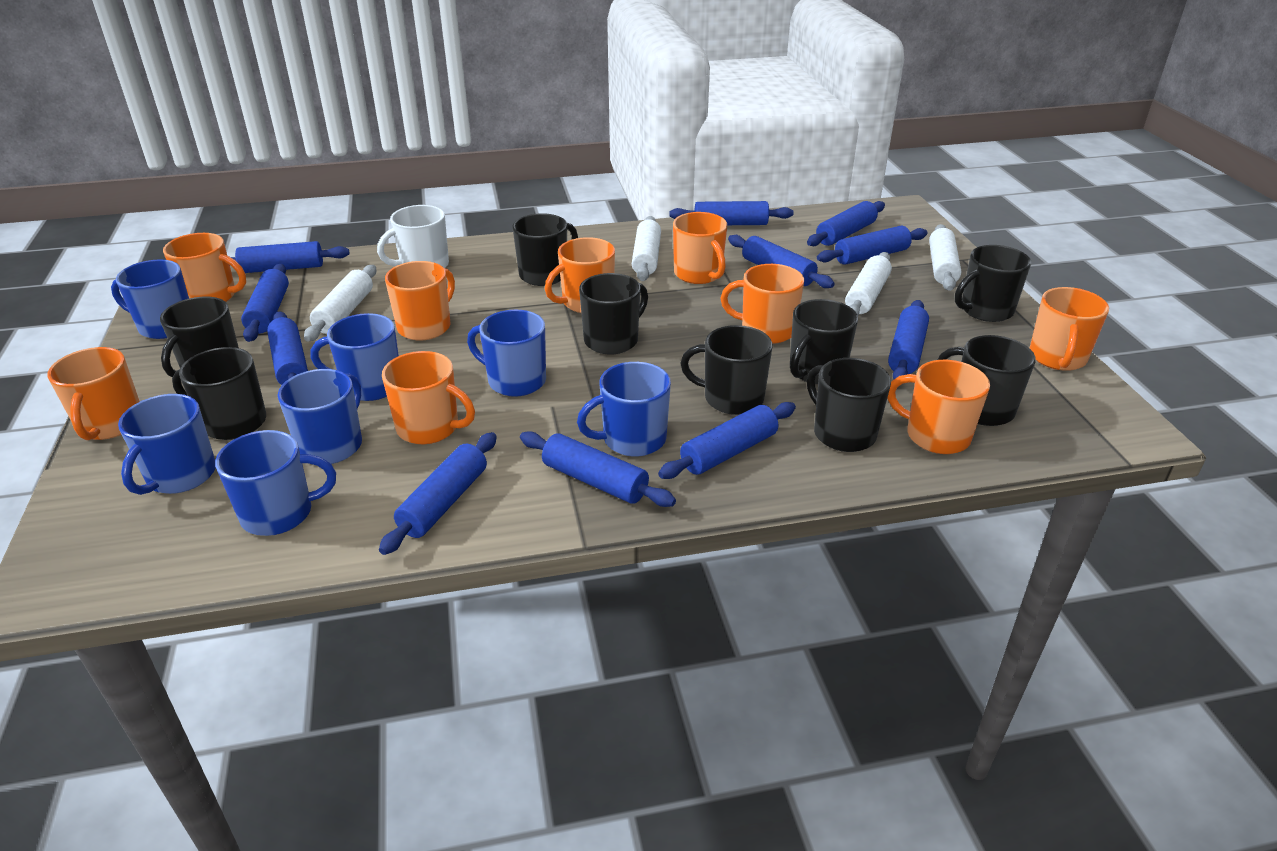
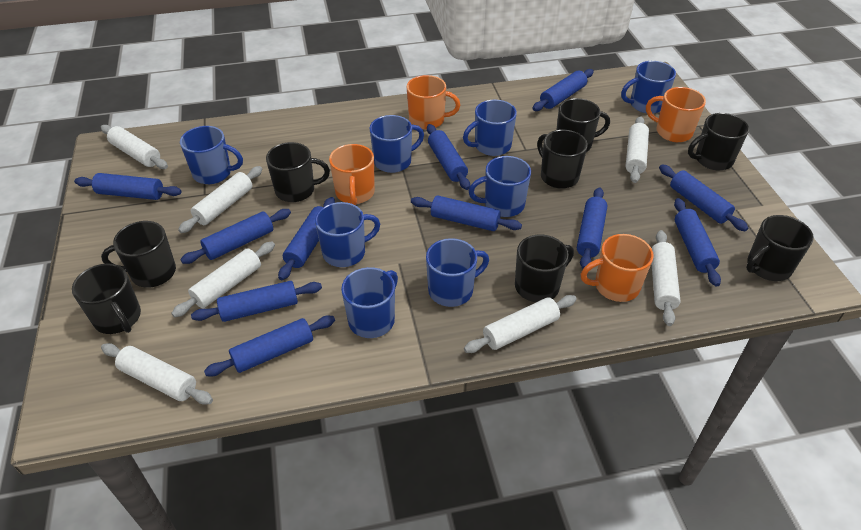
black mug: [160,297,239,377] [172,347,266,440] [512,213,578,286] [579,273,648,354] [680,325,773,415] [790,299,858,384] [807,358,891,452] [938,335,1036,426] [955,245,1031,322] = 9 -> [72,263,141,334] [101,221,176,288] [266,142,330,202] [515,235,574,302] [537,130,588,189] [556,98,610,152] [688,113,749,170] [746,215,814,281] = 8
blue mug: [111,259,189,339] [118,394,216,495] [215,430,336,536] [278,369,362,464] [310,313,399,401] [467,309,546,397] [577,362,671,457] = 7 -> [180,126,243,184] [315,202,380,267] [341,267,398,338] [369,115,424,173] [426,238,489,307] [463,99,517,156] [469,156,531,217] [621,61,676,114] = 8
orange mug: [47,347,140,440] [163,233,246,302] [382,351,475,444] [385,261,455,340] [545,237,615,313] [673,212,727,284] [721,264,804,344] [887,360,990,454] [1030,287,1109,371] = 9 -> [329,144,375,205] [407,75,460,130] [581,234,654,302] [646,87,706,142] = 4
white mug: [377,205,449,268] = 1 -> none = 0
white rolling pin: [304,265,376,342] [632,216,661,281] [845,252,892,316] [929,224,961,291] = 4 -> [101,125,168,169] [101,343,213,405] [171,242,275,318] [178,166,262,233] [464,295,577,353] [625,116,649,183] [652,230,680,326] = 7

